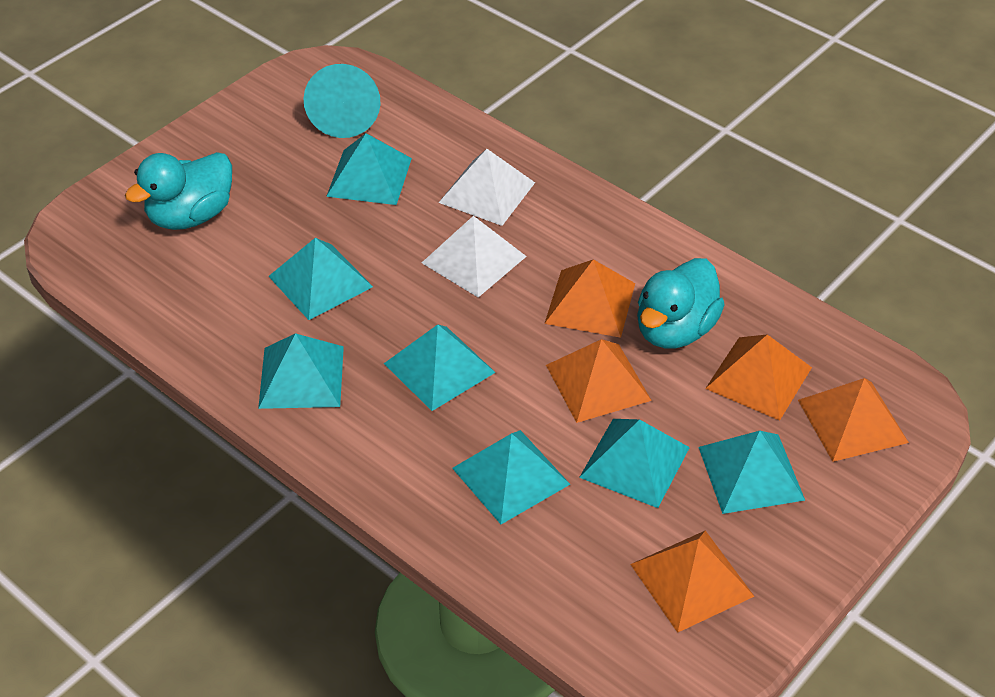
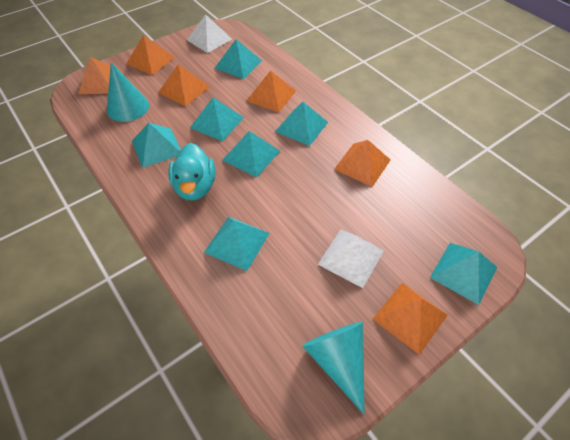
orange pyramid: [544,259,635,338] [546,339,652,423] [630,530,755,633] [705,335,812,421] [798,378,909,462] = 5 -> [78,57,122,94] [126,35,175,75] [158,64,210,106] [246,70,296,113] [334,140,391,187] [373,283,448,355] = 6
turquoise cone: [303,64,380,138] = 1 -> [107,62,149,122] [302,322,365,414] = 2
turquoise duck: [125,152,232,230] [637,258,725,349] = 2 -> [168,143,215,201] = 1

